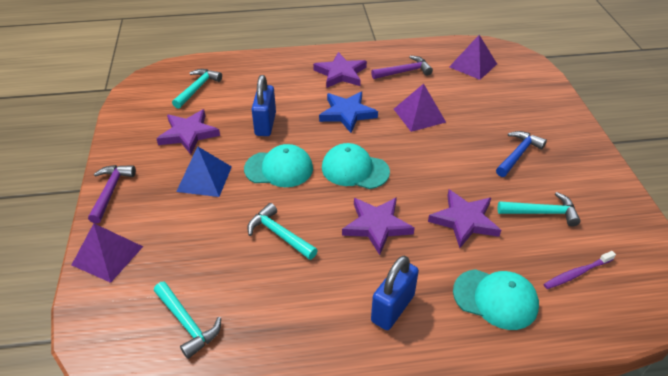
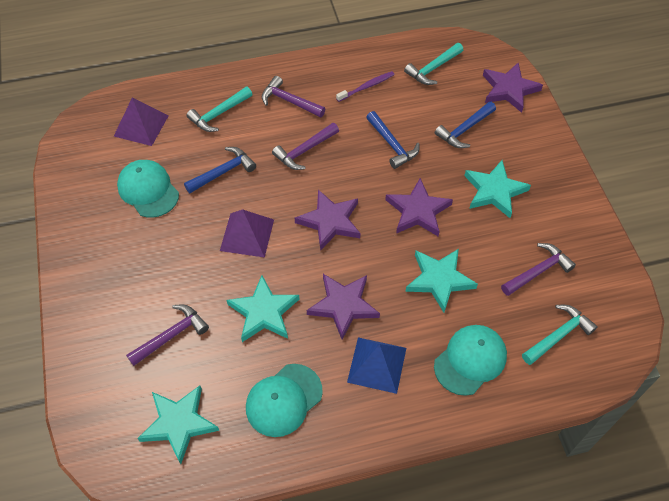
blue hammer: [496,131,547,177] = 1 -> [184,147,256,193] [366,111,420,169] [435,102,496,148] = 3
blue padlock: [252,75,276,136] [371,255,419,330] = 2 -> none = 0
blue star: [319,91,378,133] = 1 -> none = 0
purple hammer: [88,165,136,223] [371,56,433,79] = 2 -> [126,305,209,366] [262,76,325,118] [272,123,339,170] [501,243,576,296] = 4
purple pyramid: [72,223,143,283] [394,84,446,132] [449,35,497,80] = 3 -> [114,98,169,146] [220,209,274,258] = 2
turquoise hammer: [154,282,221,359] [172,69,222,109] [247,203,318,260] [498,192,580,226] = 4 -> [187,87,252,132] [404,43,463,85] [522,305,598,365] = 3
turquoise star: none = 0 -> [137,386,219,464] [226,275,299,342] [405,249,478,312] [464,160,531,218] = 4

